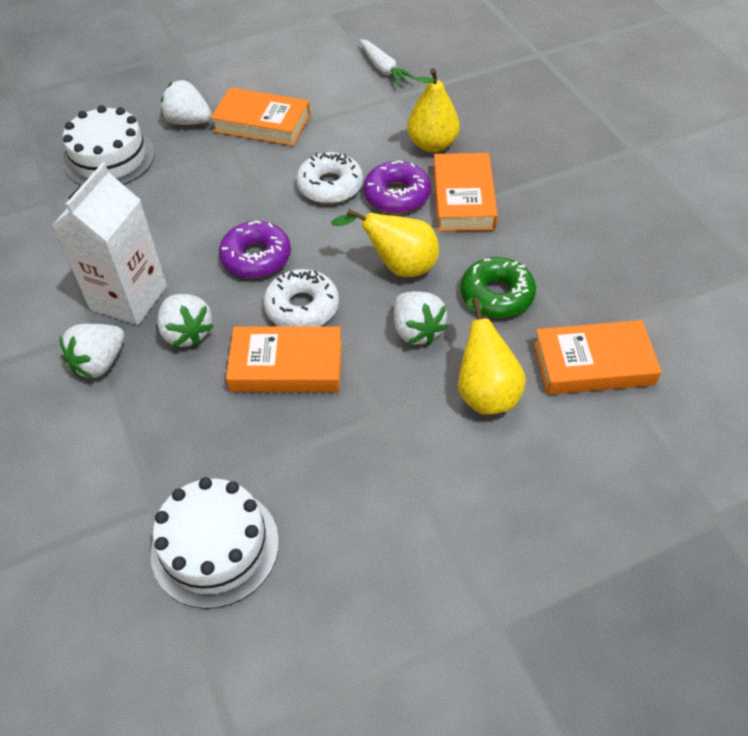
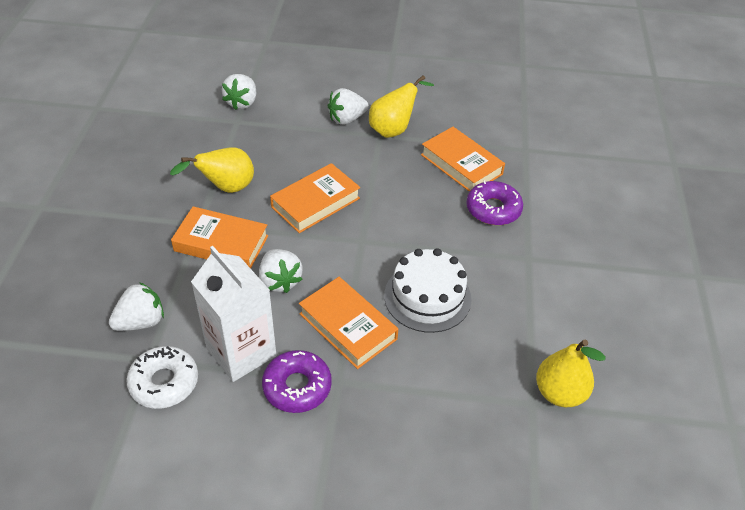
green donut: [461,257,536,318] = 1 -> none = 0
white cake: [63,105,155,186] [151,477,279,609] = 2 -> [384,248,472,333] = 1
white carrot: [360,39,416,86] = 1 -> none = 0
white donut: [263,269,339,327] [296,152,363,204] = 2 -> [126,346,198,409] = 1

